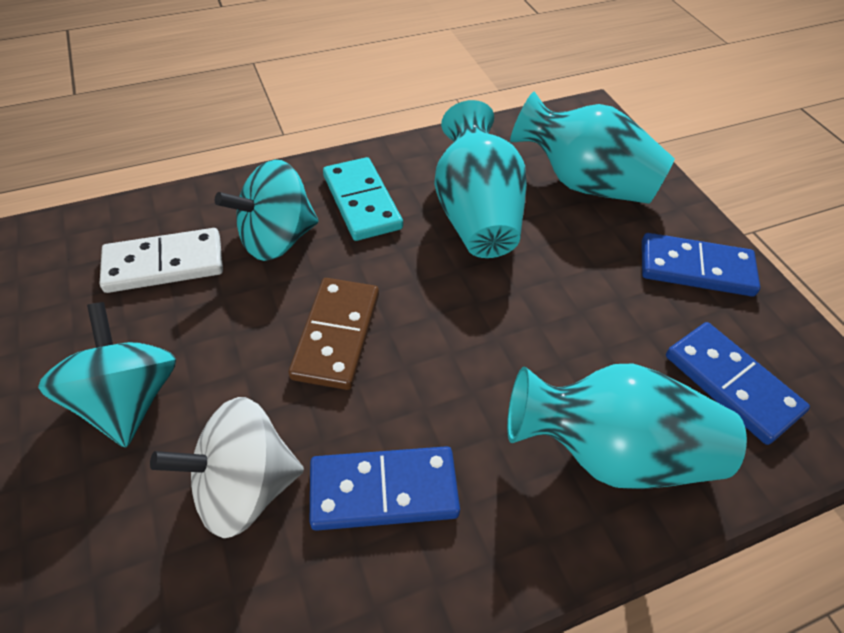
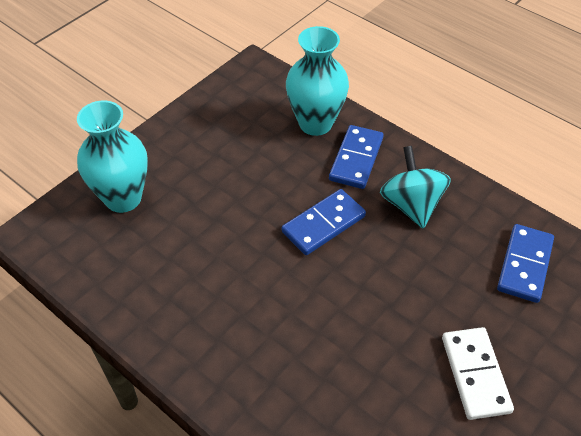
brown domino: [289,278,379,390] = 1 -> none = 0
turquoise domino: [323,157,403,241] = 1 -> none = 0
turquoise spinning top: [38,302,176,448] [215,160,319,261] = 2 -> [380,146,451,228] = 1
turquoise vase: [434,100,527,258] [507,364,747,489] [510,92,675,204] = 3 -> [77,100,148,213] [286,26,349,136] = 2
white spinning top: [150,397,304,538] = 1 -> none = 0

